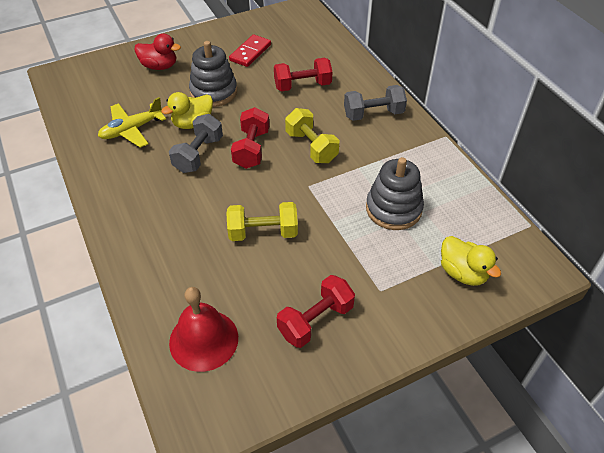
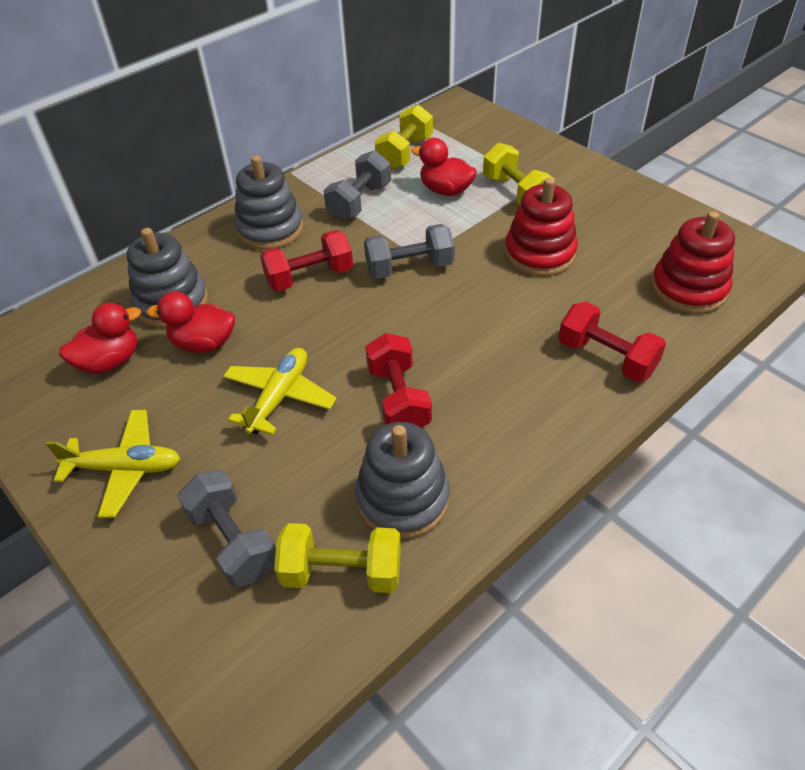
grey dumbbell: [169,114,223,173] [344,85,407,121] = 2 -> [177,470,276,588] [323,150,391,221] [364,224,455,279] = 3
grey stacking toy: [189,41,237,107] [366,157,424,230] = 2 -> [127,228,208,328] [234,155,303,250] [355,422,450,539] = 3
red bell: [169,287,238,372] = 1 -> none = 0
red domino: [229,35,271,67] = 1 -> none = 0
red duck: [134,34,181,70] = 1 -> [59,303,141,374] [146,291,235,353] [411,138,477,196] = 3
red stacking toy: none = 0 -> [505,178,578,276] [651,211,735,314] = 2
yellow duck: [161,92,213,129] [441,236,501,286] = 2 -> none = 0
yellow dumbbell: [226,202,298,241] [285,108,339,163] = 2 -> [274,523,401,593] [375,104,433,170] [483,143,555,204] = 3
yellow plane: [98,97,166,148] = 1 -> [46,410,180,518] [223,348,337,435] = 2

